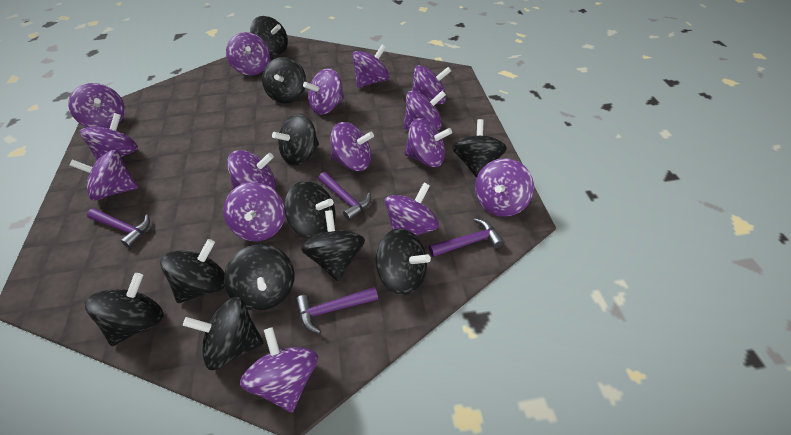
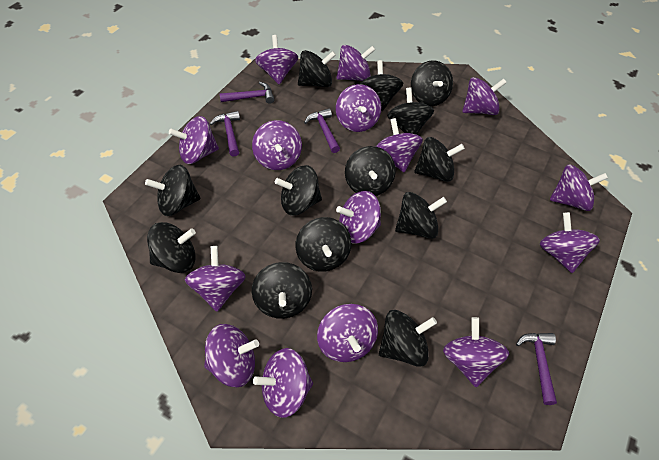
black spinning top: [85,273,164,346] [160,239,225,303] [183,297,264,370] [224,244,294,311] [250,16,288,55] [262,57,306,103] [272,114,319,165] [284,181,335,239] [301,210,365,281] [376,228,431,295] [452,119,507,178] = 11 -> [145,165,201,216] [147,222,196,273] [252,262,312,319] [275,165,322,215] [295,217,352,272] [298,50,336,87] [345,146,396,196] [360,60,403,111] [379,310,437,367] [387,88,434,135] [395,192,447,239] [411,60,453,106] [414,137,465,182] = 13

